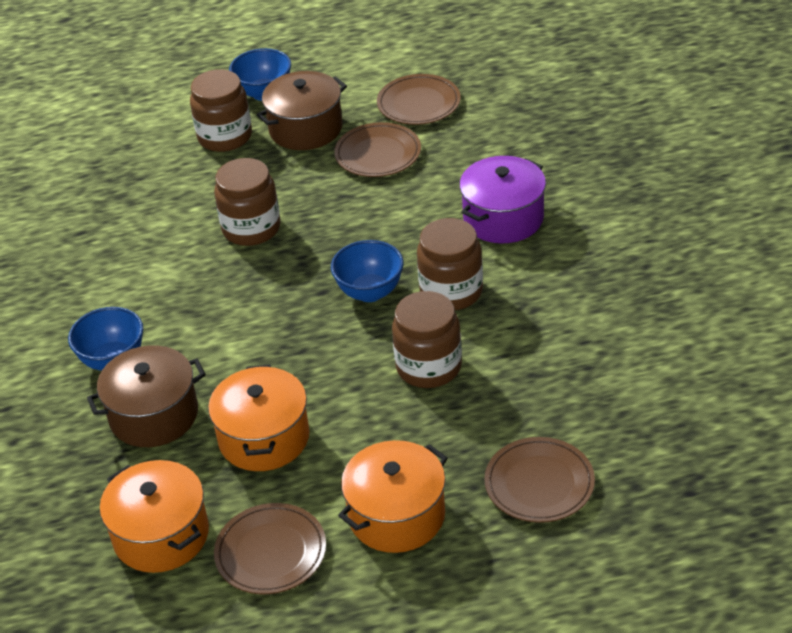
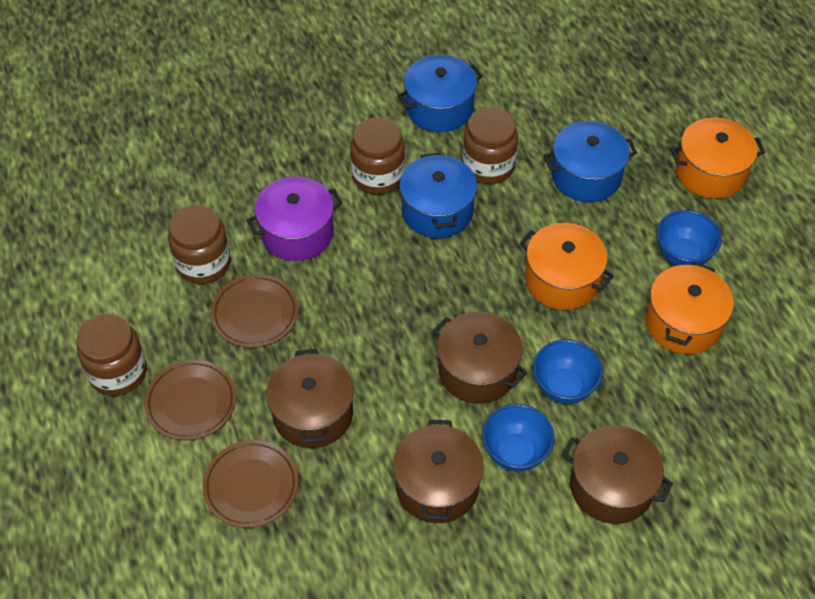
blue pot: none = 0 -> [397,55,483,132] [399,153,477,238] [544,121,637,202] = 3
brown plate: [214,503,326,594] [334,122,421,177] [377,74,461,125] [484,437,595,523] = 4 -> [144,360,237,441] [202,440,299,528] [211,274,298,348] = 3
brown pot: [87,345,205,447] [256,71,347,150] = 2 -> [266,349,354,448] [393,420,484,523] [433,312,527,404] [562,425,673,524] = 4

